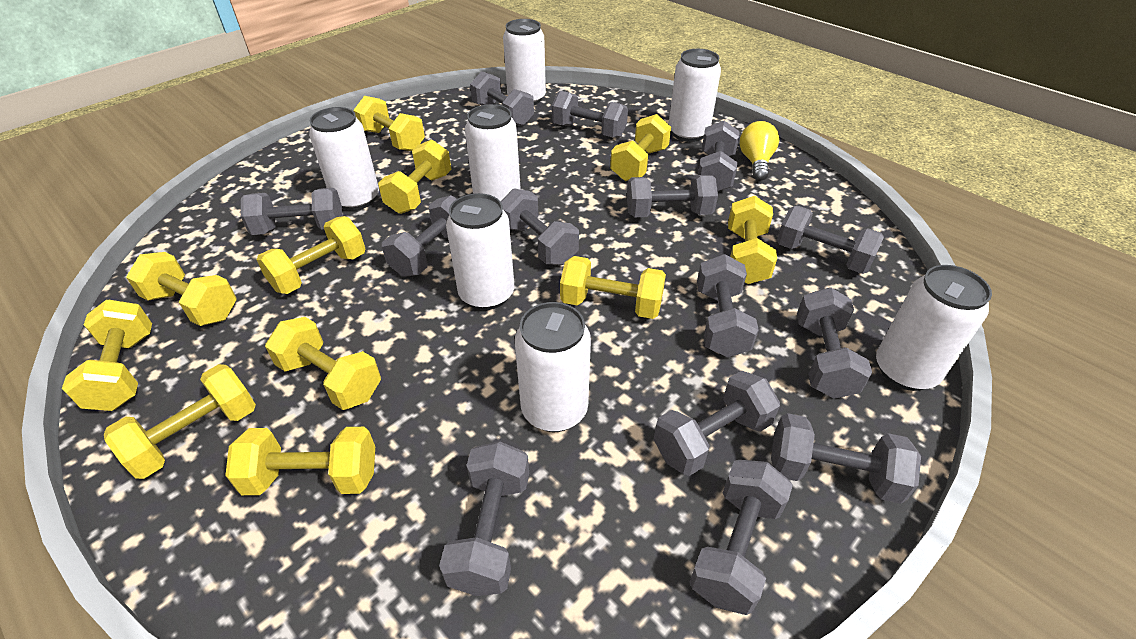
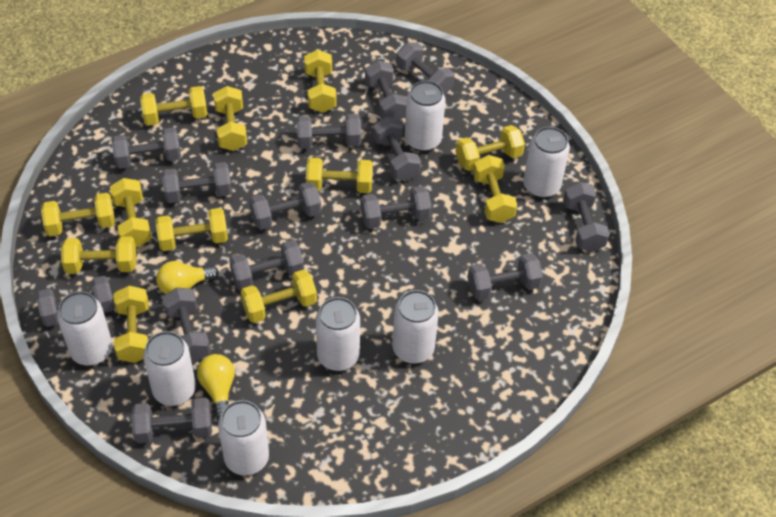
yellow dumbbell: [62,300,152,411] [104,364,256,479] [126,252,237,326] [225,427,375,495] [257,216,365,294] [265,317,381,410] [353,96,425,151] [378,139,451,214] [560,256,666,319] [610,114,671,181] [728,196,777,284] = 11 -> [41,193,115,236] [61,236,136,274] [110,178,152,247] [114,286,149,363] [140,86,207,126] [156,208,228,251] [213,86,247,151] [241,270,317,323] [304,50,337,113] [306,158,373,193] [455,125,525,171] [473,155,517,223] = 12
yellow light bulb: [740,121,779,181] = 1 -> [156,261,218,294] [197,354,235,419] = 2

